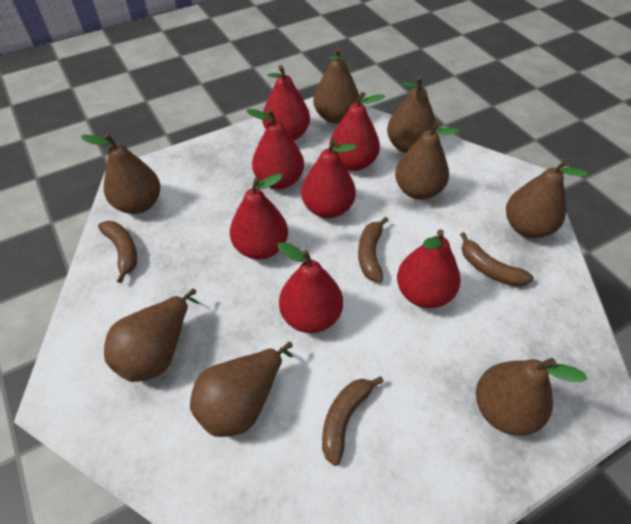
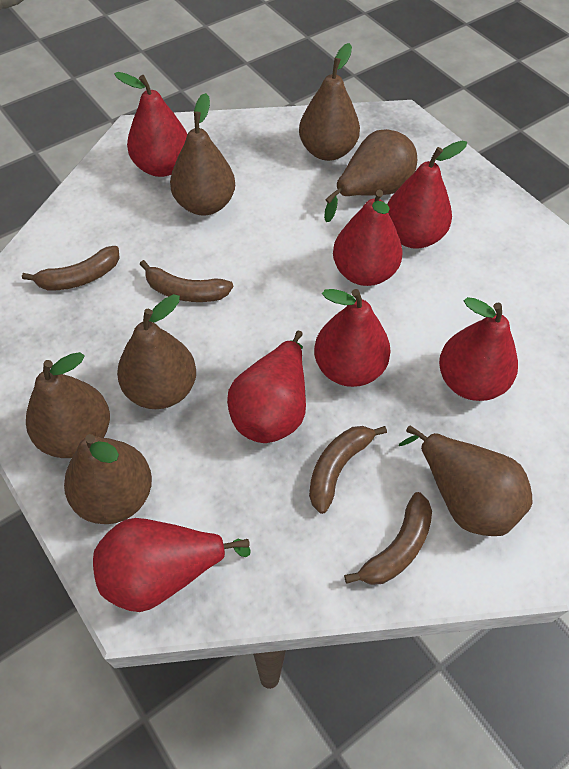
brown pear: [81,134,161,214] [104,288,199,382] [190,342,293,437] [313,48,359,124] [387,76,437,153] [395,121,459,200] [476,358,587,436] [506,159,588,238] = 8 -> [26,352,110,458] [64,434,152,524] [117,294,196,409] [170,93,235,216] [299,43,360,161] [324,129,417,222] [399,425,532,536] = 7

